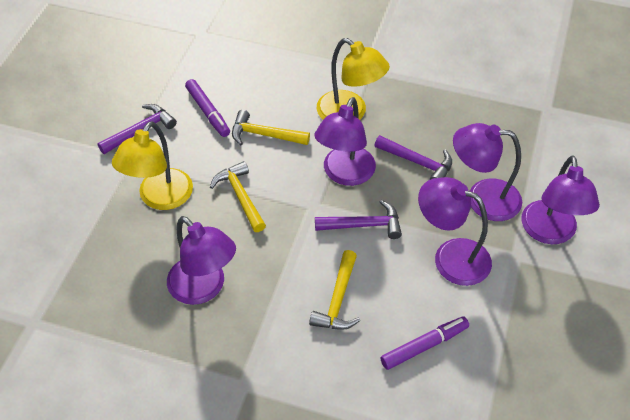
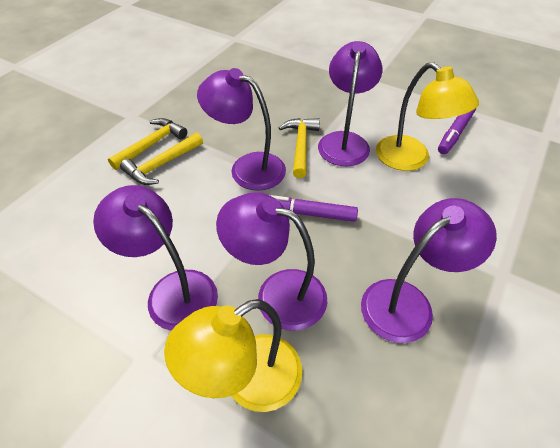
purple hammer: [97,104,177,154] [315,200,402,239] [374,135,452,180] = 3 -> none = 0

